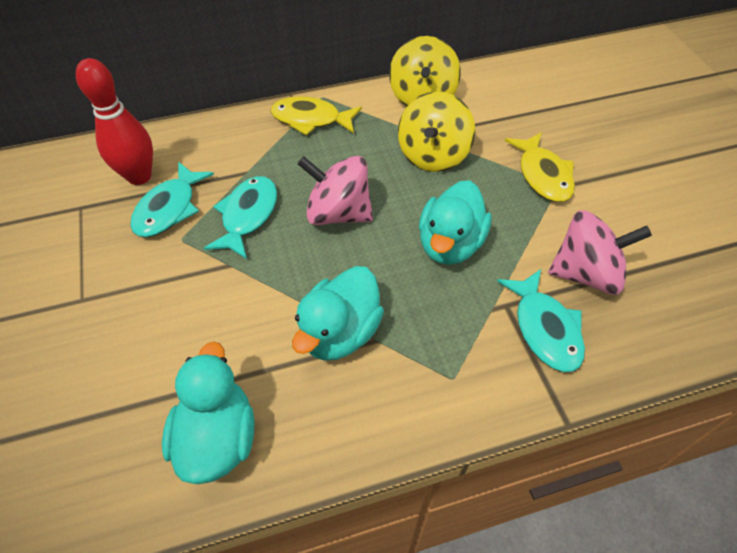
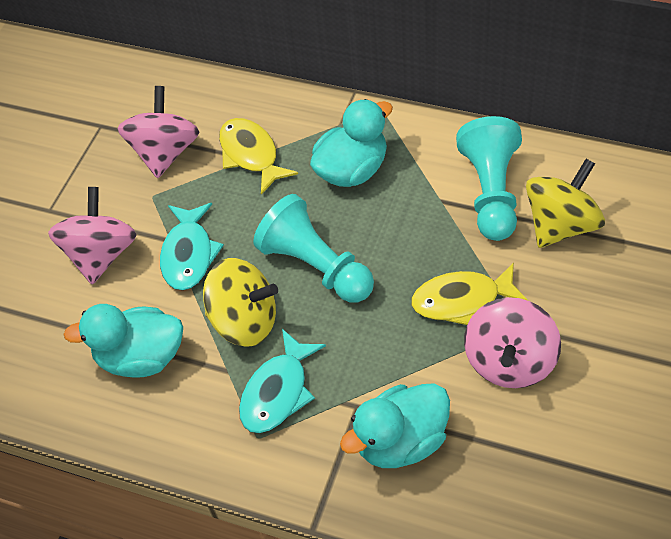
pink spinning top: [298,156,373,225] [548,210,652,295] = 2 -> [48,187,137,284] [118,86,199,178] [464,297,561,388] = 3
red bowling pin: [76,58,153,185] = 1 -> none = 0
turquoise fish: [130,162,214,237] [204,176,277,259] [497,269,585,372] = 3 -> [160,203,224,290] [239,329,326,433] = 2
turquoise pawn: none = 0 -> [253,194,374,303] [456,116,522,241] = 2

